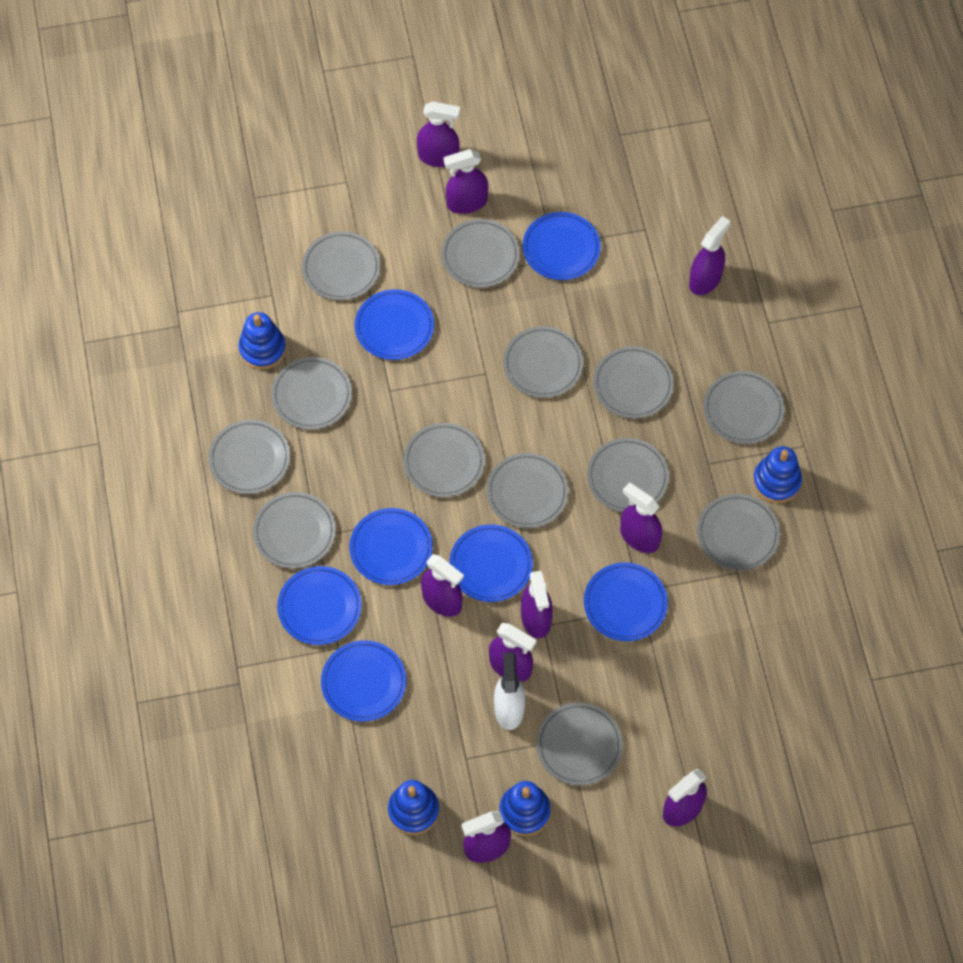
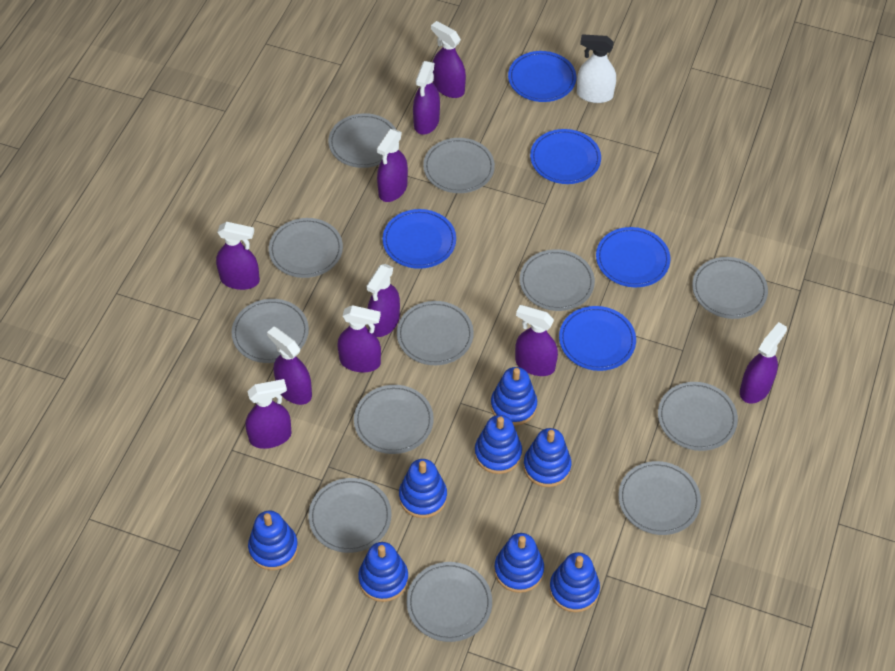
blue plate: [277,566,362,645] [321,640,406,722] [350,508,433,585] [355,289,434,360] [449,524,533,602] [523,212,601,280] [584,563,668,641] = 7 -> [382,209,456,269] [508,51,576,102] [530,129,601,184] [559,306,636,371] [596,227,670,287] = 5
blue stacking toy: [239,312,286,370] [388,780,439,835] [499,781,551,836] [753,446,802,503] = 4 -> [248,511,298,570] [358,542,408,602] [399,459,447,518] [475,415,522,474] [491,367,537,426] [494,533,544,593] [523,428,571,487] [549,552,600,612] = 8
grey plate: [208,420,290,494] [253,492,336,569] [271,357,352,430] [302,231,380,300] [403,423,485,497] [441,219,520,288] [486,453,568,528] [503,326,583,398] [536,702,623,786] [587,438,669,512] [593,346,674,419] [697,494,780,570] [703,371,784,444] = 13 -> [232,299,309,363] [269,218,343,278] [308,478,392,553] [328,113,396,168] [354,385,434,454] [397,301,474,365] [407,562,492,642] [423,138,495,193] [520,249,595,311] [618,461,701,535] [658,382,738,451] [692,257,768,319] = 12
purple spray bottle: [417,101,460,167] [421,554,464,617] [444,149,488,214] [461,811,511,863] [489,623,537,682] [521,571,553,638] [620,482,662,553] [663,769,707,827] [689,216,730,295] = 9 -> [216,222,260,290] [246,379,292,449] [267,327,312,405] [337,305,381,372] [366,264,400,337] [377,129,408,202] [413,61,440,135] [431,21,466,98] [515,305,558,376] [740,322,787,404] = 10

